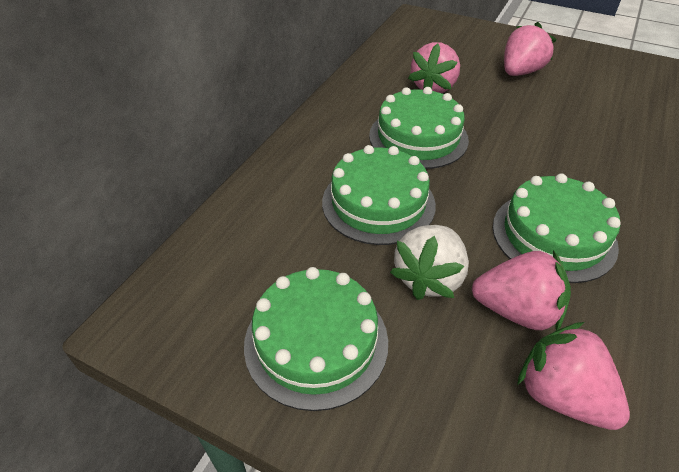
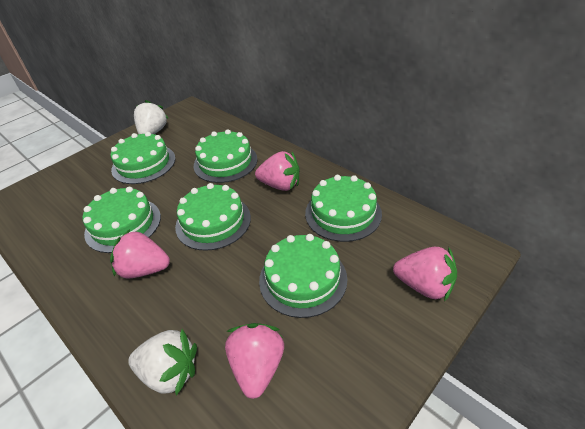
green cake: [244,267,388,411] [322,145,436,245] [369,87,469,169] [493,173,621,283] = 4 -> [83,187,161,253] [111,132,175,184] [175,183,251,251] [194,129,258,183] [259,234,347,318] [305,175,382,242] = 6
white strawberry: [390,225,469,300] = 1 -> [128,329,197,396] [134,100,169,134] = 2

